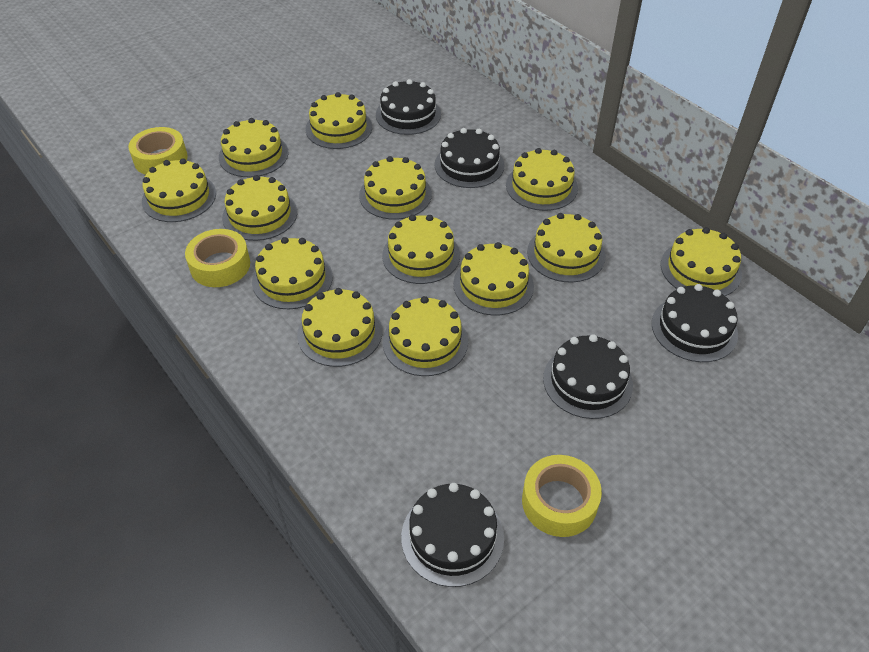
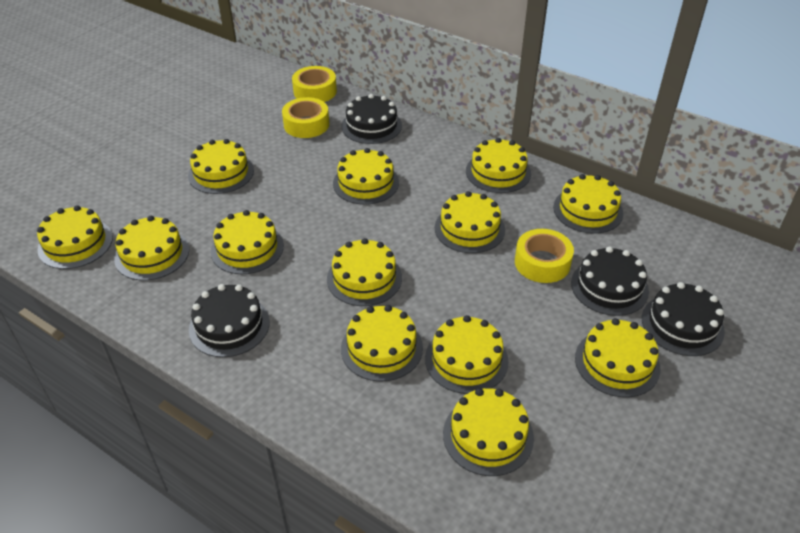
black cake: [376,79,441,135] [401,483,504,587] [435,128,505,188] [543,334,633,419] [652,284,738,362] = 5 -> [189,284,270,357] [342,94,402,144] [571,246,649,316] [642,282,725,356] = 4

